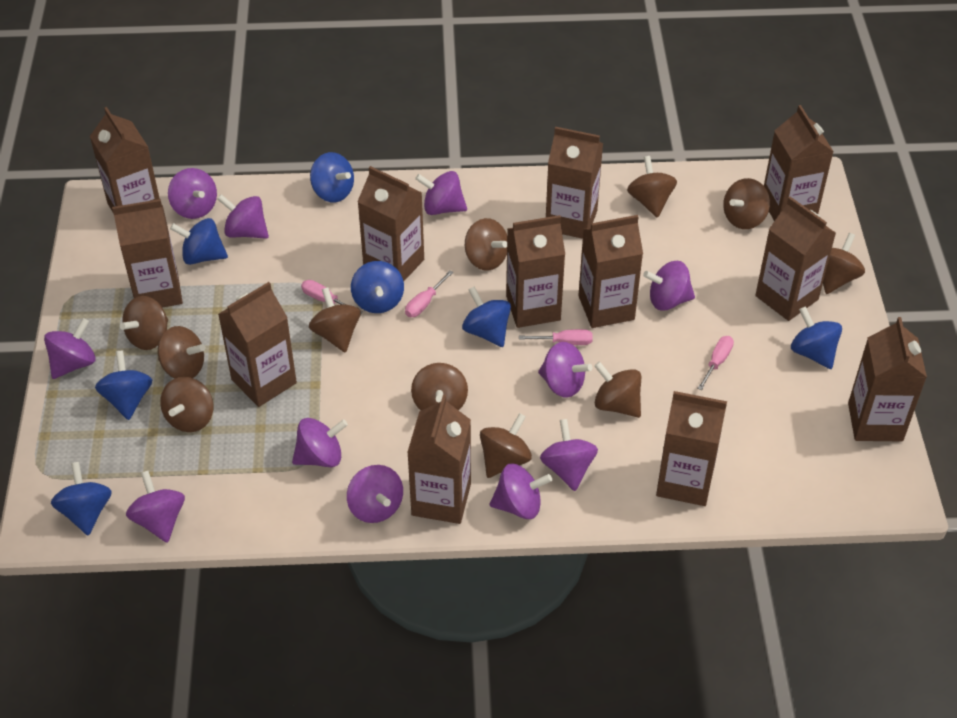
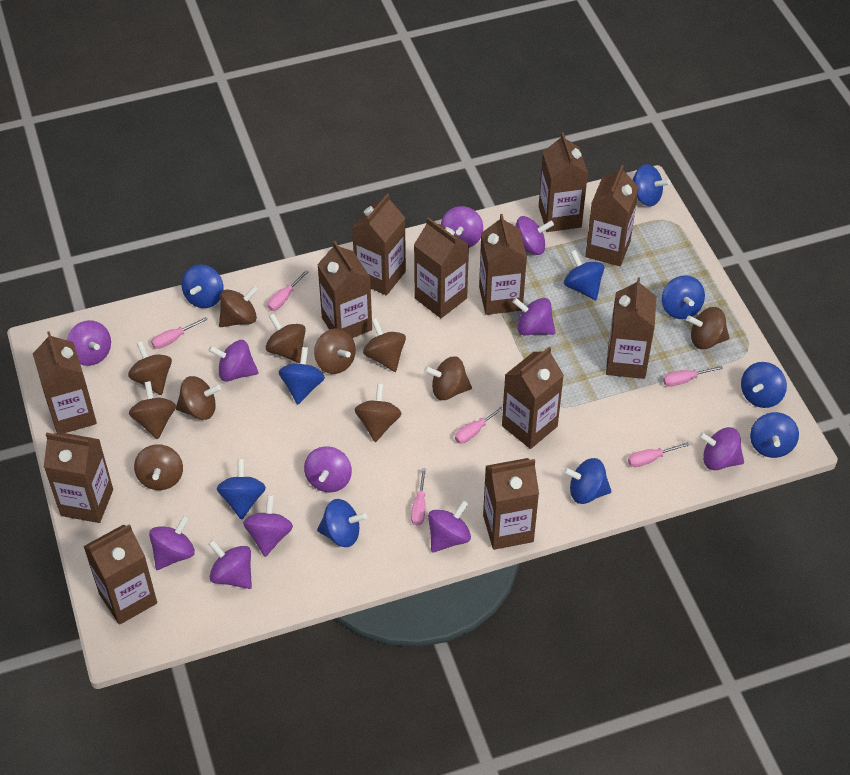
blue spinning top: [51,462,112,535] [95,350,152,420] [170,218,228,265] [310,152,354,202] [351,261,404,313] [462,287,511,347] [791,306,842,369] = 7 -> [182,264,224,308] [217,459,266,520] [279,347,325,404] [317,499,367,547] [563,458,612,504] [564,250,604,300] [632,164,671,206] [662,275,705,319] [741,362,787,408] [750,412,799,458] = 10
pink screwdriver: [301,280,363,314] [405,270,454,317] [519,329,593,345] [697,336,734,390] = 4 -> [151,317,208,349] [267,270,309,311] [411,468,426,526] [455,406,503,444] [628,442,689,467] [663,365,723,387] = 6

